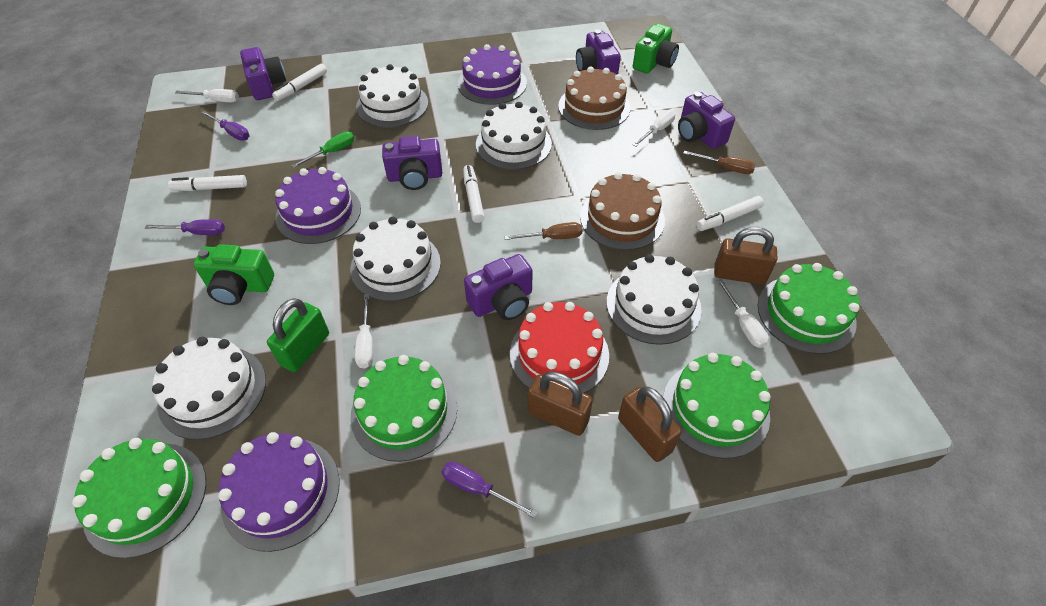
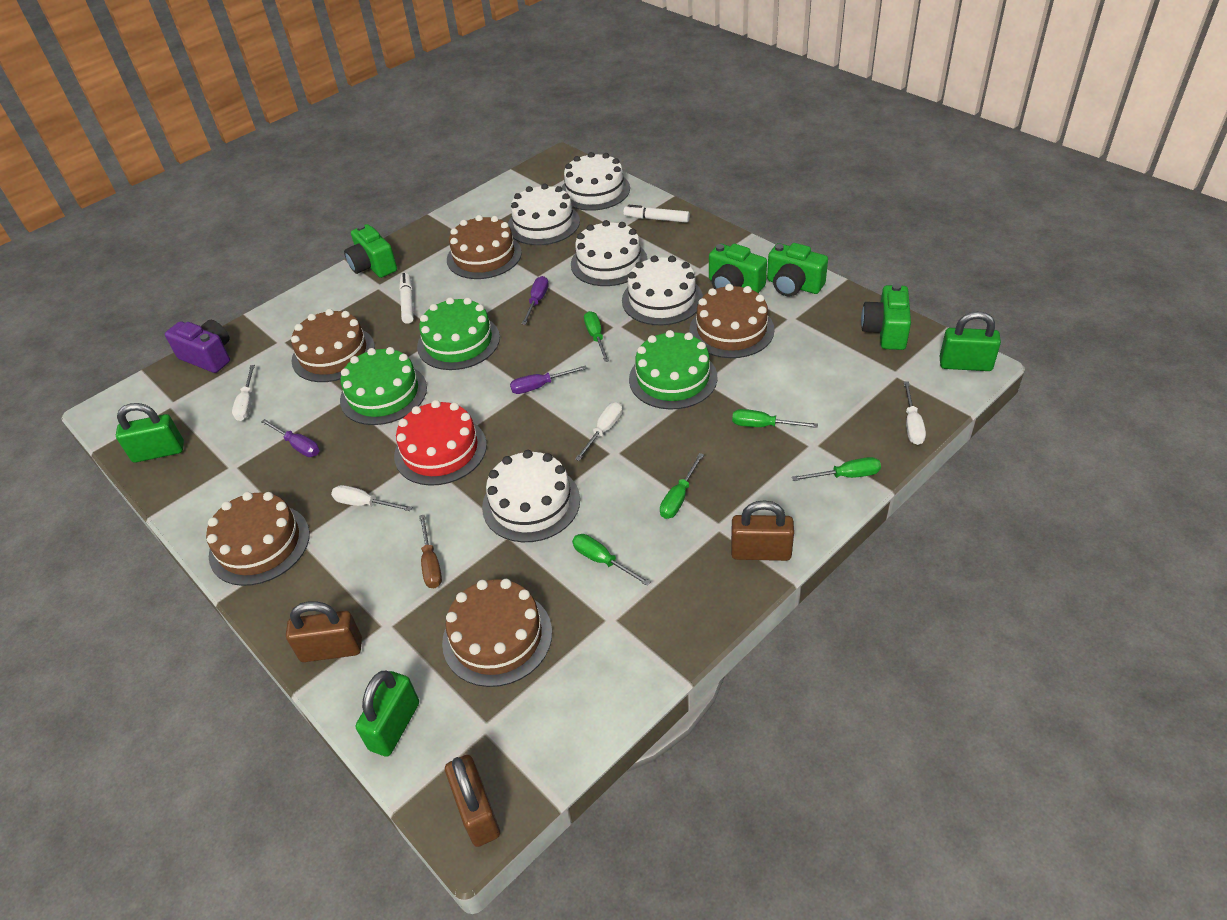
brown cake: [558,66,630,130] [580,172,665,250] = 2 -> [206,492,310,586] [291,309,375,382] [442,579,552,687] [447,215,522,279] [689,284,775,358] = 5
brown screwdriver: [504,222,582,240] [683,151,756,174] = 2 -> [419,515,442,588] = 1
green cake: [72,438,206,558] [351,355,457,462] [663,353,771,459] [758,263,860,354] = 4 -> [340,347,427,425] [417,297,500,370] [629,330,718,410] = 3
green camera: [193,244,274,305] [633,24,679,74] = 2 -> [344,224,397,278] [709,244,767,293] [767,243,828,296] [861,283,911,350] = 4
green padlock: [267,298,329,372] = 1 -> [116,403,184,463] [356,671,419,757] [940,311,1001,371] = 3
green screwdriver: [291,132,354,168] = 1 -> [572,534,650,586] [584,311,609,362] [660,453,704,519] [732,409,818,428] [792,457,881,481] = 5
purple cake: [218,432,340,552] [275,167,361,244] [458,44,527,105] = 3 -> none = 0
purple camera: [240,47,286,100] [382,136,442,190] [464,254,533,320] [576,29,621,74] [678,92,735,149] = 5 -> [165,320,230,373] = 1
white marker: [168,175,247,191] [272,64,327,101] [463,165,484,223] [696,196,764,231] = 4 -> [399,273,414,324] [623,205,690,223] = 2

